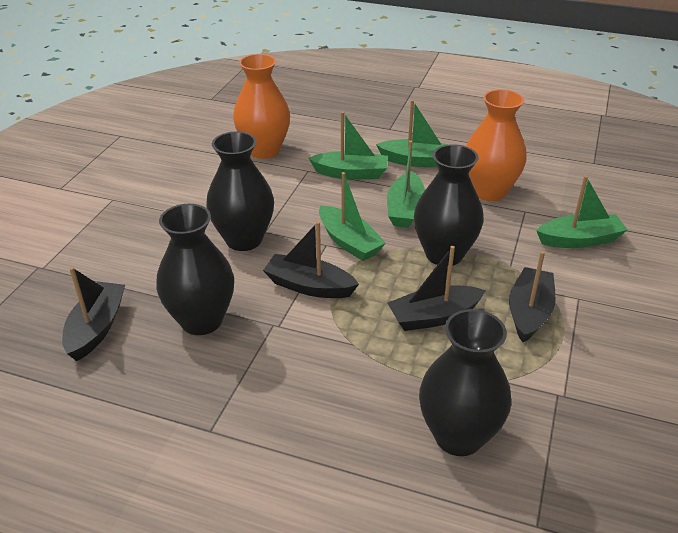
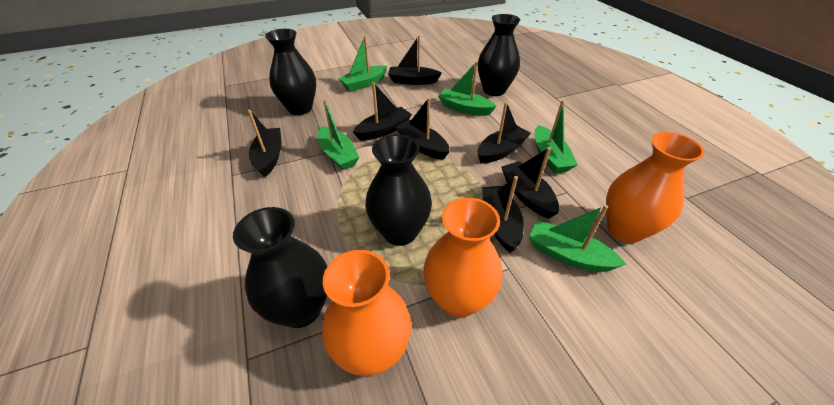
black boat: [62,267,125,361] [263,221,359,298] [388,246,486,331] [509,251,556,342] = 4 -> [247,110,281,177] [353,82,412,141] [388,35,442,85] [395,98,450,160] [478,102,531,163] [482,176,524,253] [501,147,559,219] = 7
orange vase: [233,54,290,159] [466,89,527,201] = 2 -> [322,250,411,376] [423,198,503,318] [606,132,705,243] = 3

